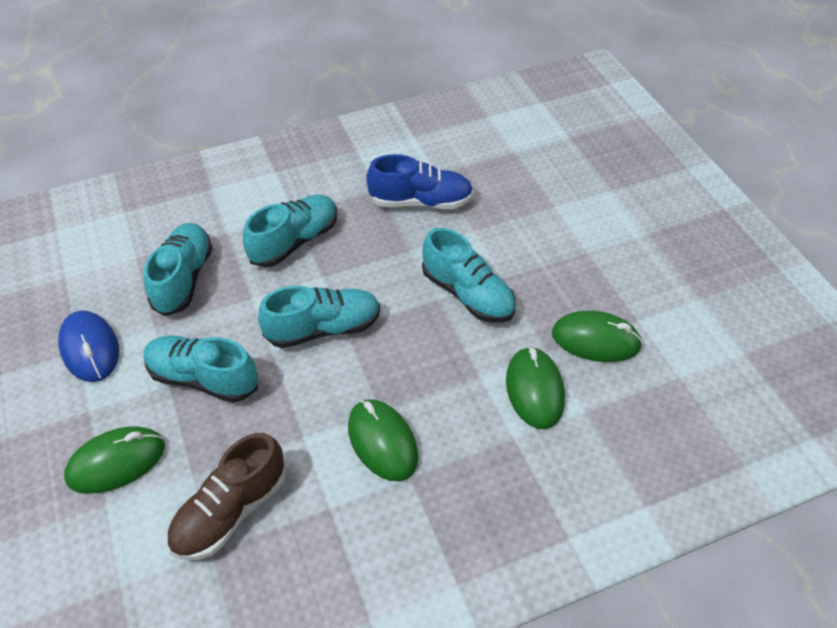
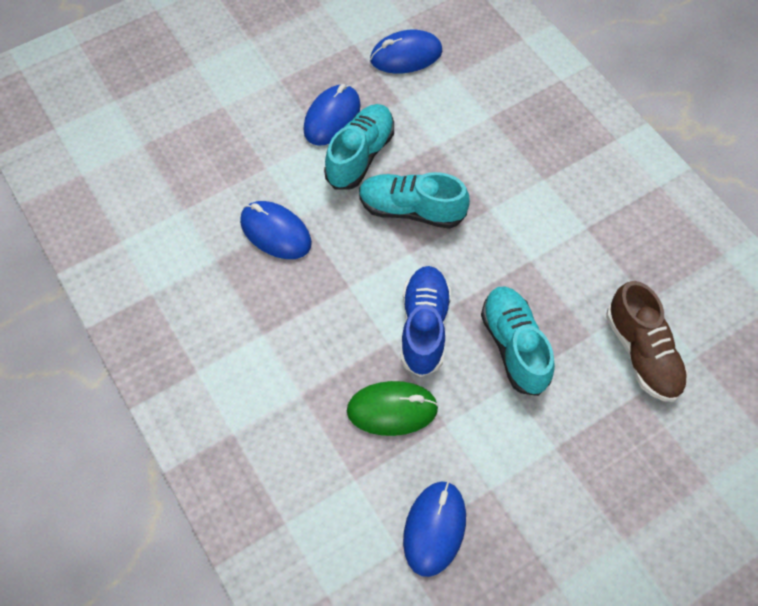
blue mouse: [58,310,119,382] = 1 -> [240,201,312,259] [303,84,361,146] [370,30,442,74] [403,481,466,577] = 4
green mouse: [64,426,165,494] [348,399,419,481] [506,346,565,429] [552,311,643,362] = 4 -> [347,381,439,436] = 1
turquoise shoe: [143,336,258,403] [144,223,213,316] [243,195,337,267] [258,286,380,348] [422,228,516,323] = 5 -> [324,104,394,189] [359,172,470,229] [481,287,555,396] = 3

